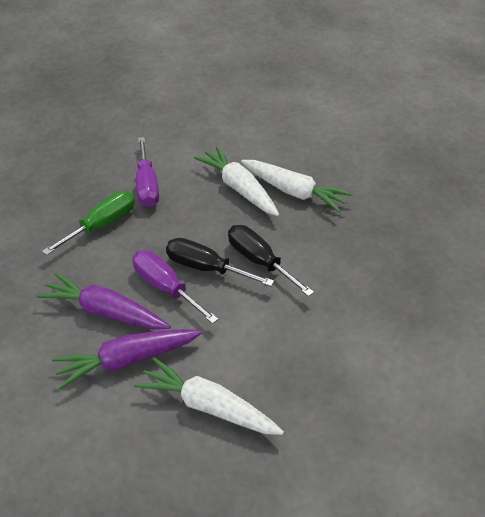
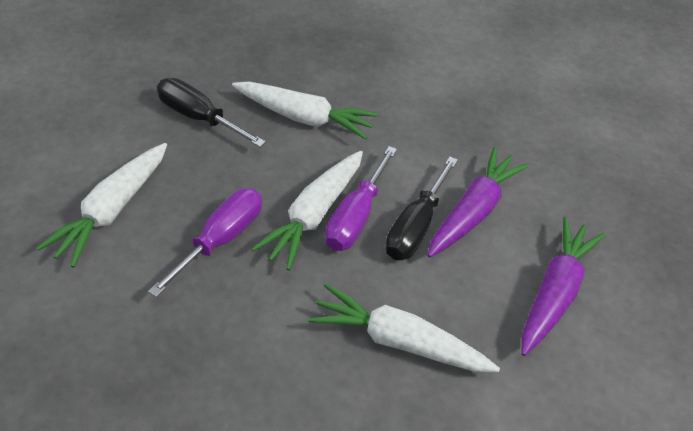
green screwdriver: [42,191,135,255] = 1 -> none = 0
white carrot: [134,357,284,435] [194,146,279,216] [241,160,353,213] = 3 -> [37,143,167,268] [232,82,378,140] [251,151,363,270] [308,284,500,372] = 4

